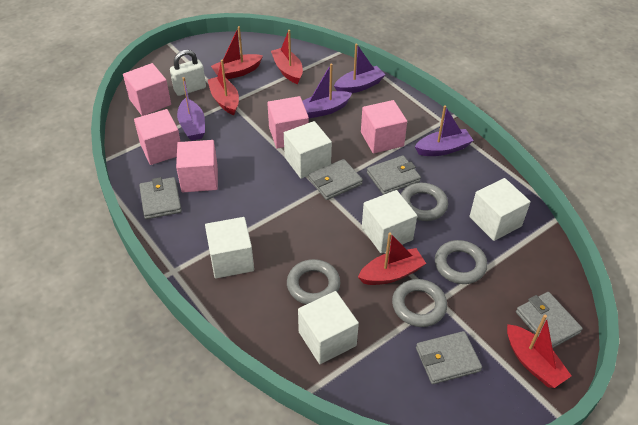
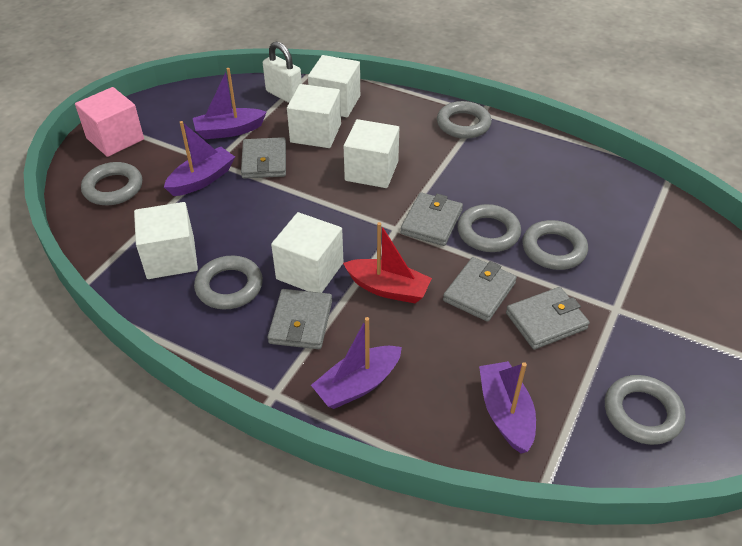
grey ring: [287,259,340,304] [392,279,447,327] [401,183,448,221] [435,240,488,284] = 4 -> [81,162,142,205] [194,256,263,309] [437,101,492,139] [457,204,521,252] [522,220,588,270] [605,375,686,445] = 6
pink cube: [123,63,171,116] [134,109,181,165] [176,140,218,192] [267,96,309,148] [361,100,407,154] = 5 -> [75,87,144,157] = 1
red boat: [208,59,239,115] [211,26,263,79] [271,30,303,84] [358,233,426,285] [507,315,572,388] = 5 -> [343,222,432,303] = 1

